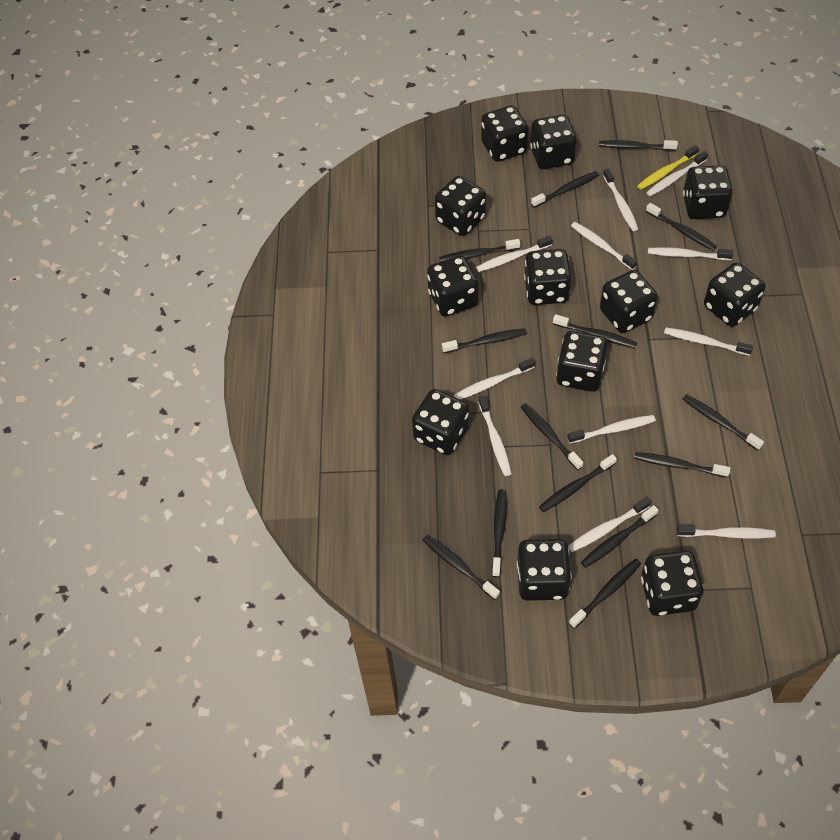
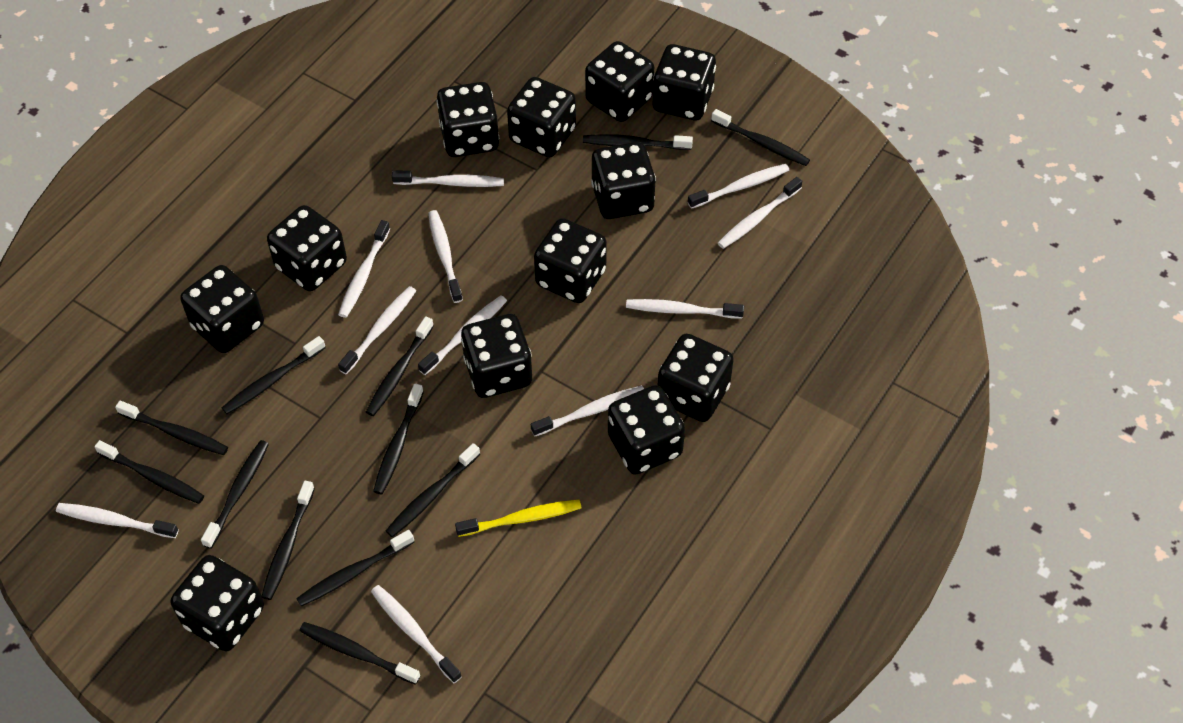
black toothbrush: [423,535,500,600] [439,239,520,262] [442,328,527,353] [492,489,507,577] [521,403,583,470] [531,171,599,208] [539,454,617,512] [553,314,637,348] [569,559,641,629] [581,505,658,568] [599,140,678,151] [634,452,730,478] [646,203,717,250] [683,394,764,450] = 14 -> [94,440,204,504] [115,401,228,455] [201,440,269,549] [222,336,326,414] [261,481,315,600] [296,530,414,607] [299,622,420,685] [366,316,434,416] [373,384,424,494] [386,443,480,537] [583,134,693,150] [711,109,810,166] = 12

